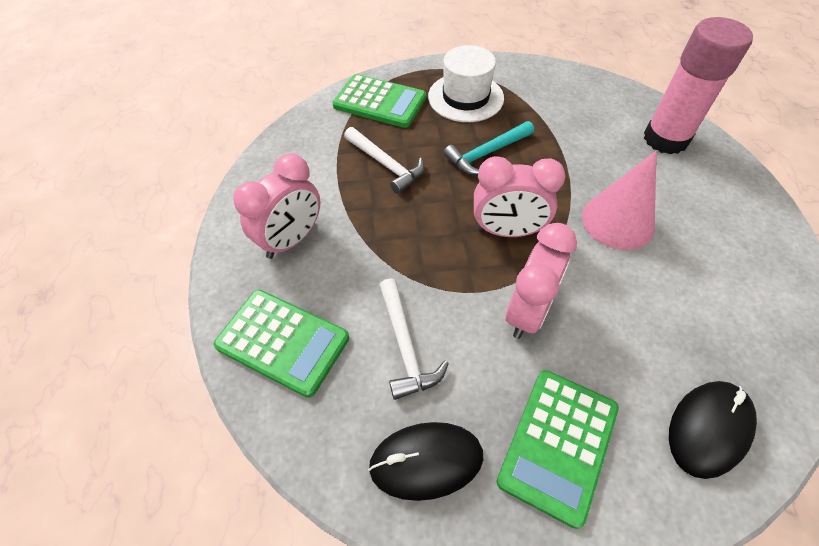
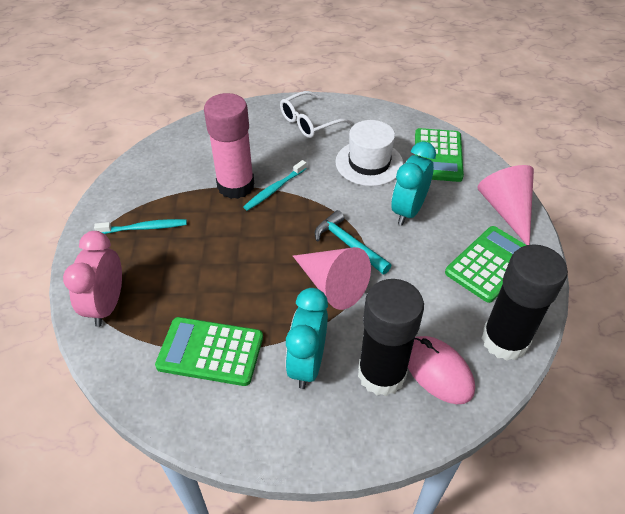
black glue stick: none = 0 -> [358,279,424,396] [482,244,568,361] = 2
black mouse: [368,422,483,501] [669,381,757,479] = 2 -> none = 0
pink clock: [233,153,320,259] [474,156,565,237] [506,223,577,339] = 3 -> [63,231,122,327] = 1
pink cone: [582,151,657,250] = 1 -> [293,247,371,310] [477,165,534,245] = 2
pink mouse: none = 0 -> [408,336,475,404] = 1
turquoise clock: none = 0 -> [285,288,328,389] [391,141,436,225] = 2
turquoise toothbrush: none = 0 -> [94,219,187,234] [243,160,307,211] = 2
white glasses: none = 0 -> [280,91,353,138] = 1
white hammer: [344,127,424,194] [379,278,449,400] = 2 -> none = 0

